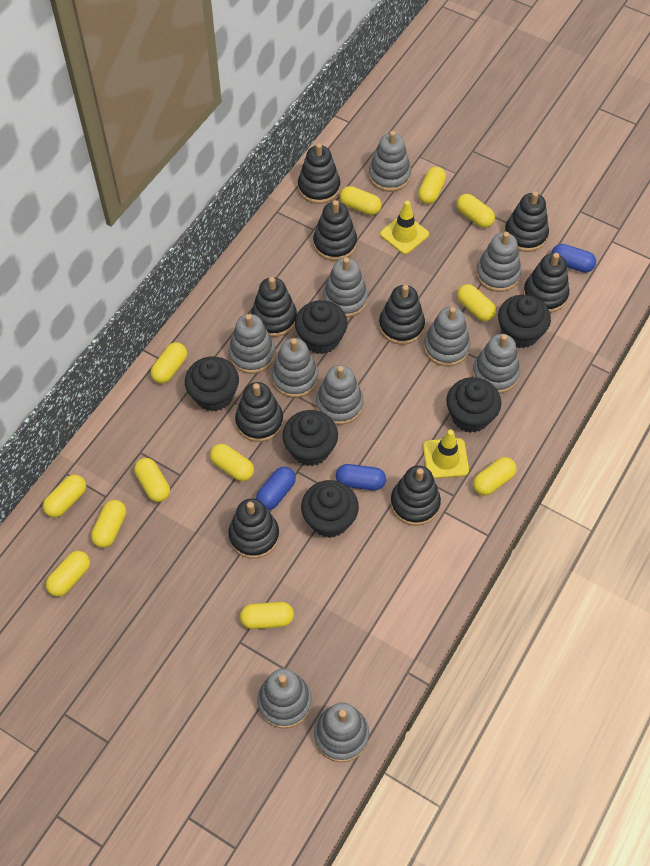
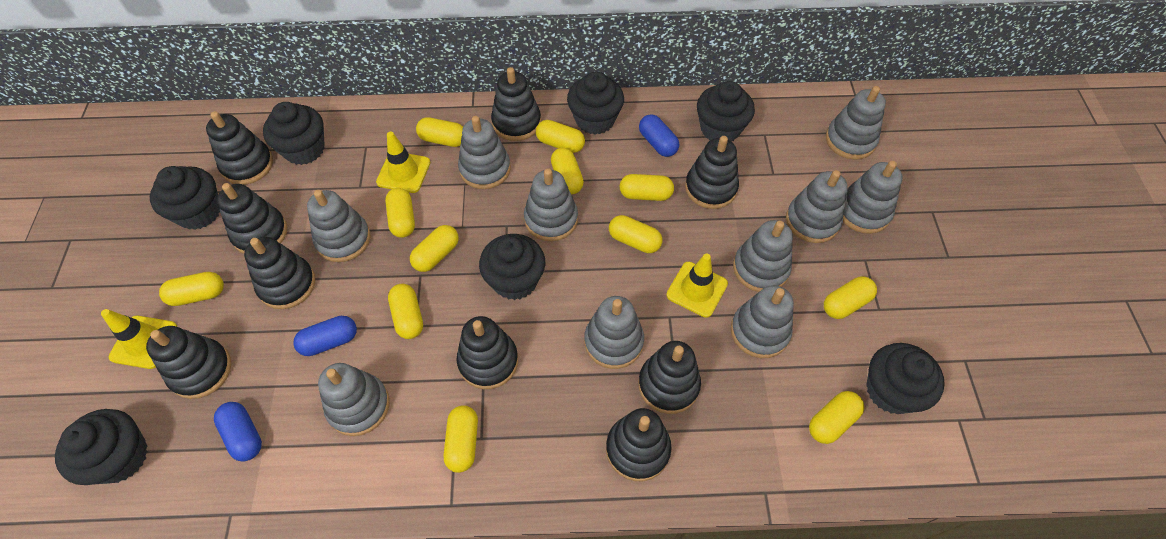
black cupcake: [185,356,239,411] [283,410,338,466] [295,300,348,354] [301,480,359,538] [446,377,501,433] [498,295,551,348] = 6 -> [55,409,148,485] [150,166,220,230] [263,102,325,165] [479,234,545,300] [567,72,624,134] [697,81,755,141] [866,343,945,414] = 7
yellow traffic cone: [380,201,429,254] [423,430,469,479] = 2 -> [101,309,177,369] [376,132,430,193] [666,254,728,318] = 3

